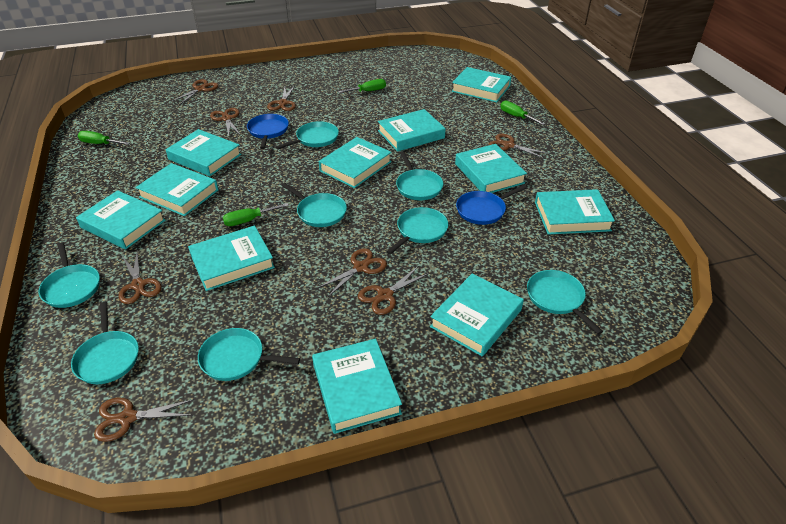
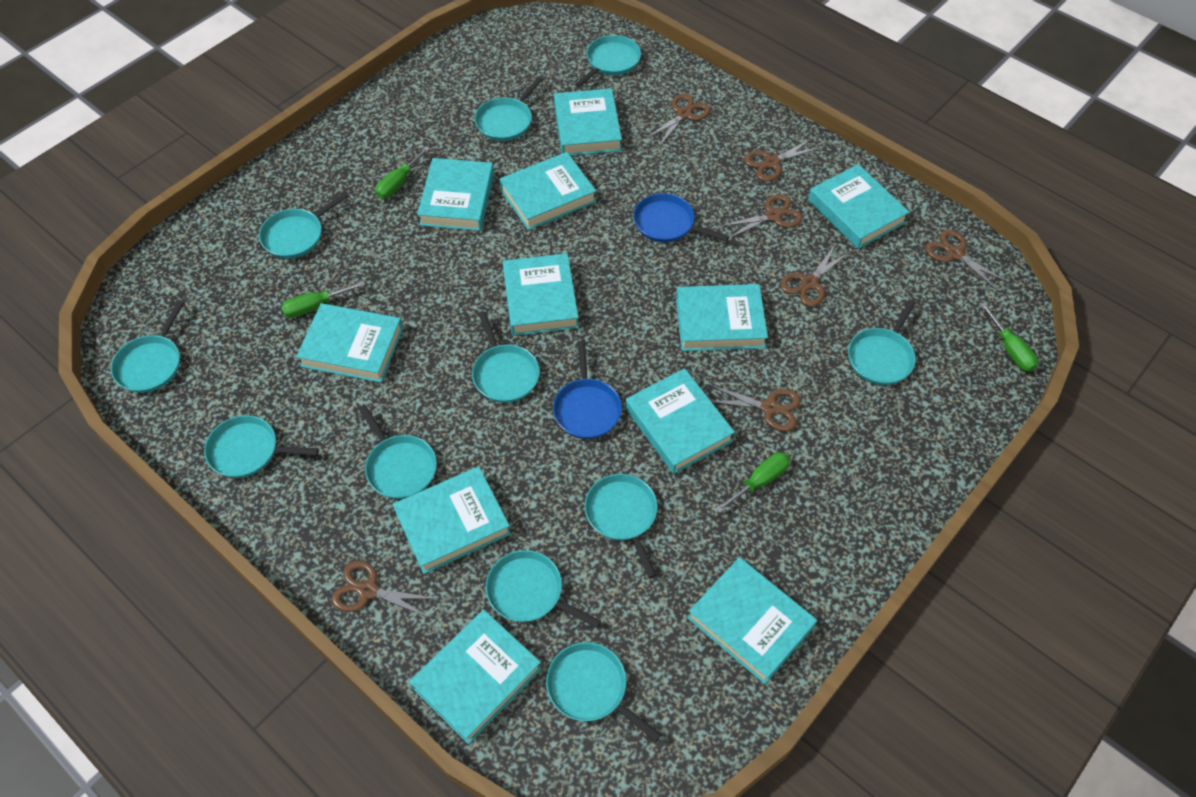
brown scissors: [94,397,194,442] [119,252,162,304] [171,79,218,105] [210,108,240,136] [267,85,296,111] [317,248,387,297] [358,267,429,315] [489,134,550,159] = 8 -> [332,561,438,618] [646,94,711,146] [710,385,801,431] [720,194,803,239] [744,138,822,182] [780,245,851,307] [925,230,1009,291] = 7
turquoise pan: [39,242,100,308] [71,302,139,384] [198,328,300,381] [276,121,339,149] [281,183,347,227] [386,207,448,254] [396,152,443,200] [527,270,603,334] = 8 -> [111,301,184,393] [204,415,319,478] [259,192,349,259] [359,405,437,499] [472,311,540,403] [474,76,543,141] [486,550,601,628] [546,642,662,742] [575,35,641,87] [584,474,658,578] [848,300,916,385] = 11

